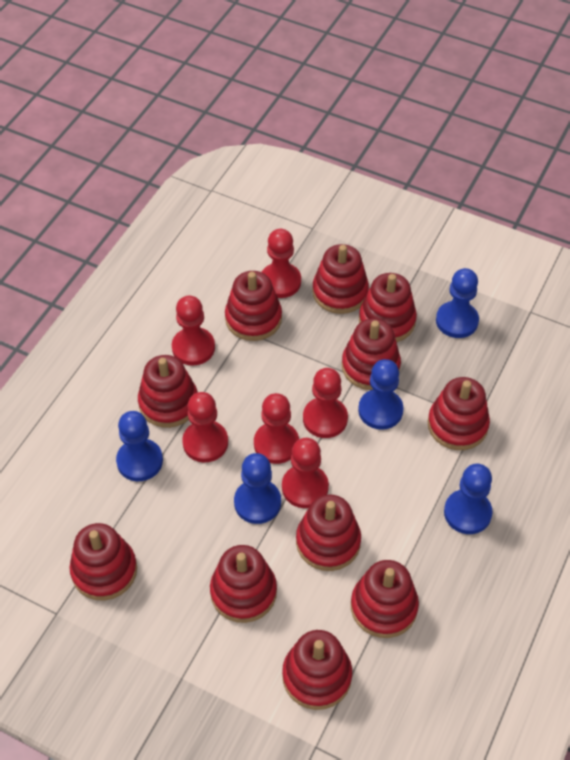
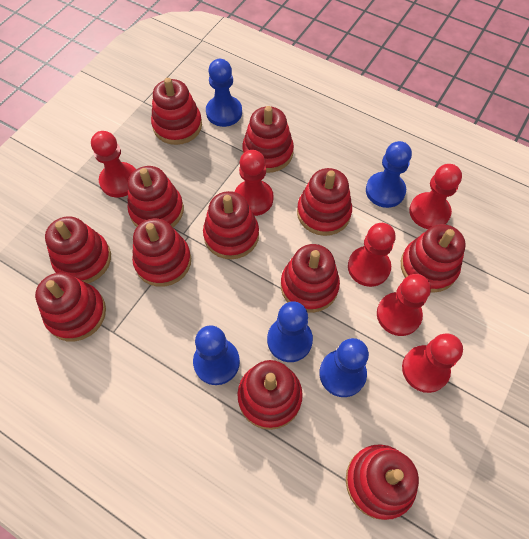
red stacking toy: [69,523,137,601] [138,355,198,428] [210,545,277,623] [225,271,282,341] [282,630,352,710] [296,494,361,571] [312,244,369,314] [342,318,401,390] [351,560,419,638] [359,273,417,342] [428,377,490,450] = 11 -> [35,273,106,341] [45,216,111,283] [127,166,184,227] [132,218,191,287] [151,78,202,145] [203,191,259,259] [237,360,303,430] [242,106,294,173] [281,244,340,313] [297,168,352,236] [346,444,419,520] [401,224,466,293] = 12

